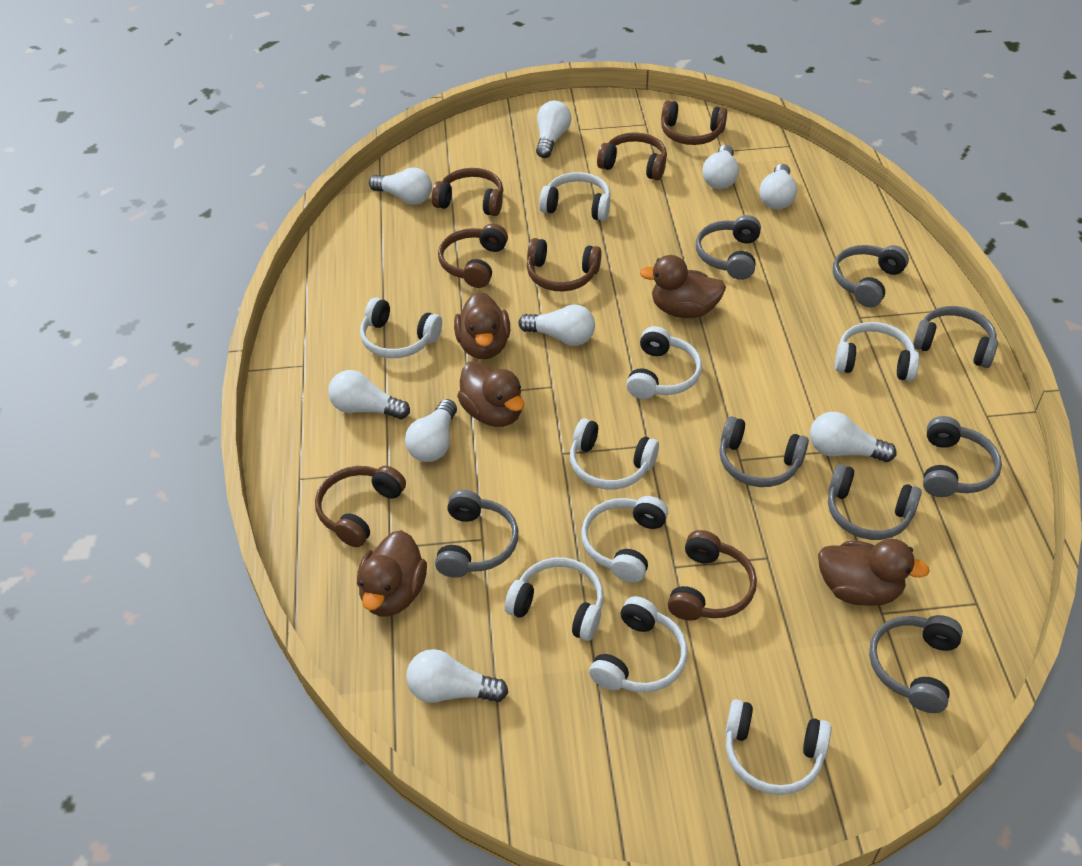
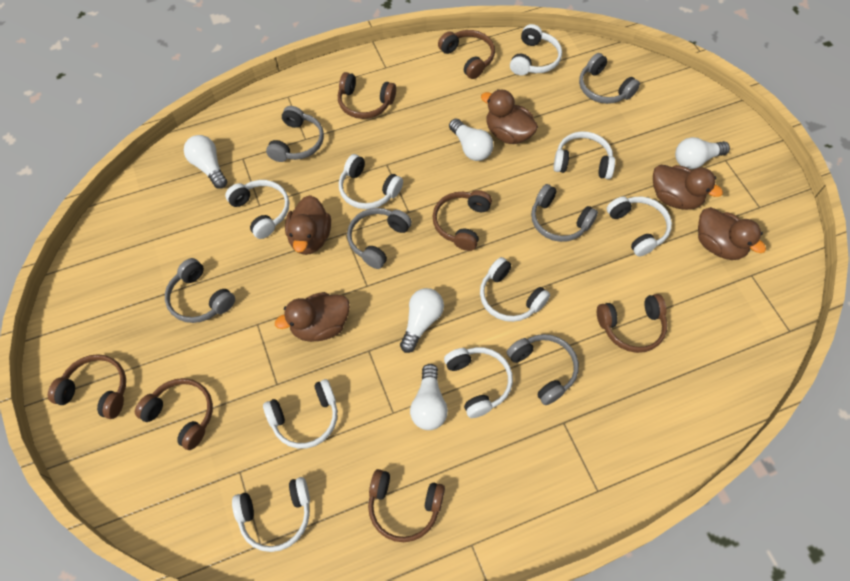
grey headphones: [435,490,518,577] [696,215,761,280] [719,416,809,487] [828,464,922,540] [833,245,909,307] [869,615,963,713] [913,306,998,368] [923,416,1002,497] = 8 -> [165,258,235,323] [266,106,324,162] [347,208,412,269] [507,334,579,405] [531,184,598,242] [579,53,640,104] = 6
white light bulb: [328,370,410,419] [369,168,432,205] [405,399,457,462] [406,649,508,703] [519,304,595,346] [536,101,572,158] [702,145,739,189] [760,164,797,209] [810,412,896,462] = 9 -> [184,135,227,189] [400,288,444,353] [410,364,448,430] [449,119,493,161] [675,137,730,169] = 5

